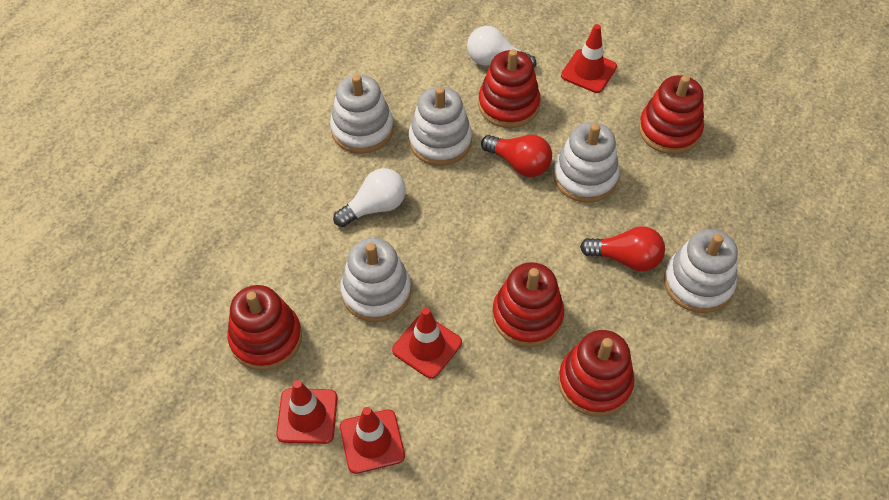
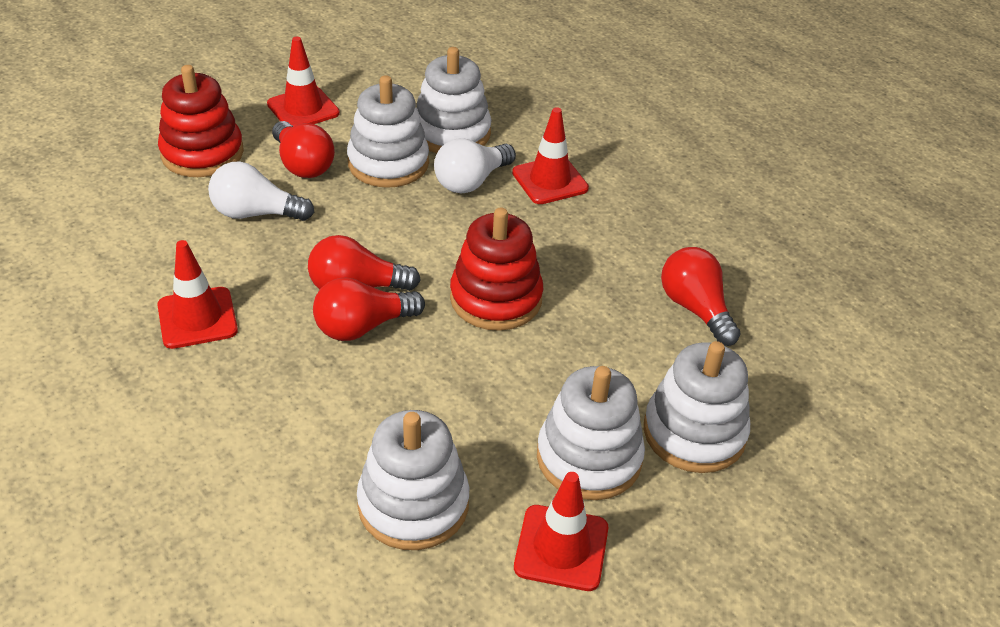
red light bulb: [481,135,552,177] [580,226,665,271] = 2 -> [272,121,335,178] [308,235,421,291] [313,277,425,341] [661,247,741,346] = 4
red stacking toy: [228,285,302,370] [478,49,540,128] [492,262,564,347] [558,330,634,417] [639,75,704,154] = 5 -> [158,65,244,177] [450,208,543,331] = 2

